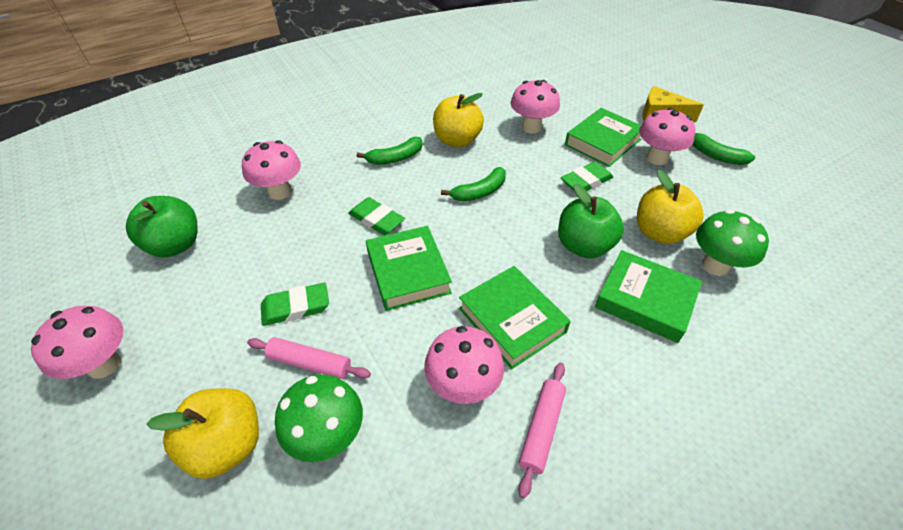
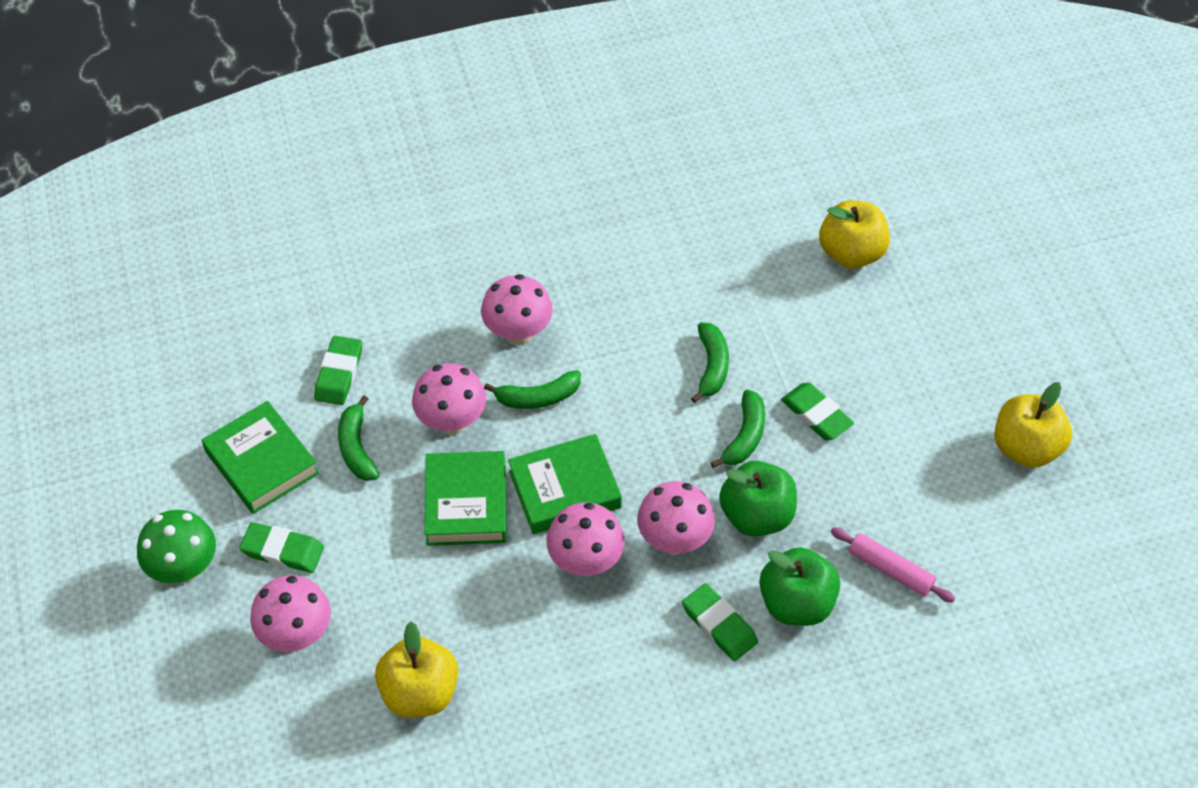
green banana: [357,137,423,165] [441,167,506,202] [692,133,755,165] = 3 -> [338,395,379,481] [484,370,581,409] [691,322,729,403] [710,390,765,468] = 4
green book: [366,226,452,311] [459,266,571,369] [565,108,641,167] [595,250,702,343] = 4 -> [202,401,319,514] [425,451,507,546] [508,434,622,534] = 3
green eraser: [261,283,329,326] [348,197,405,235] [561,162,613,191] = 3 -> [239,522,324,573] [314,336,362,405] [682,583,758,661] [781,383,854,440] = 4
green mushroom: [275,374,363,462] [696,209,769,276] = 2 -> [137,510,216,584] = 1
pink rolling pin: [247,337,371,379] [518,363,566,498] = 2 -> [831,527,955,603] = 1
yellow cheese: [643,86,704,122] = 1 -> none = 0

